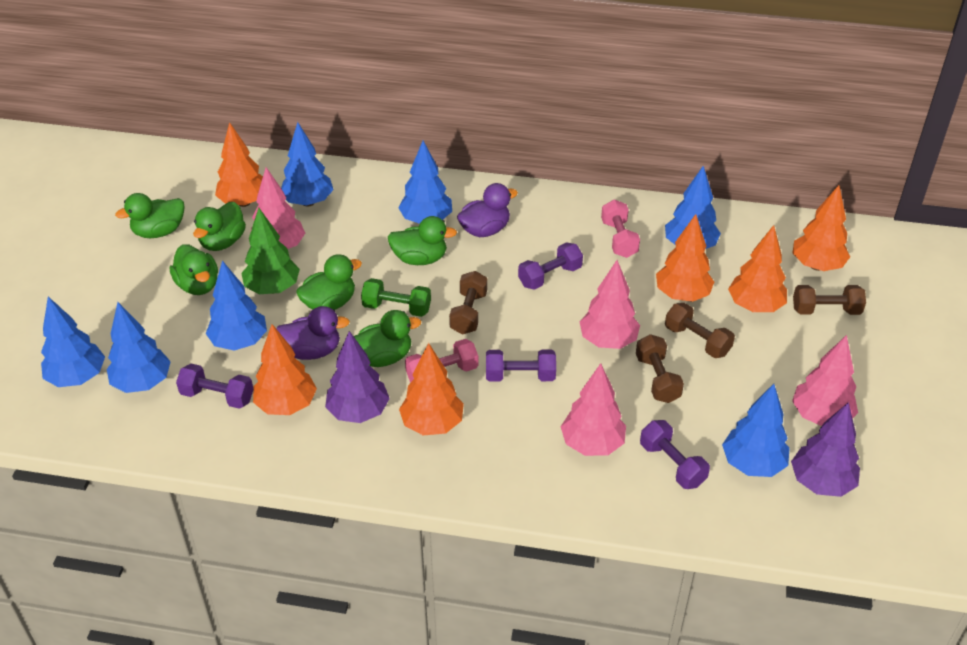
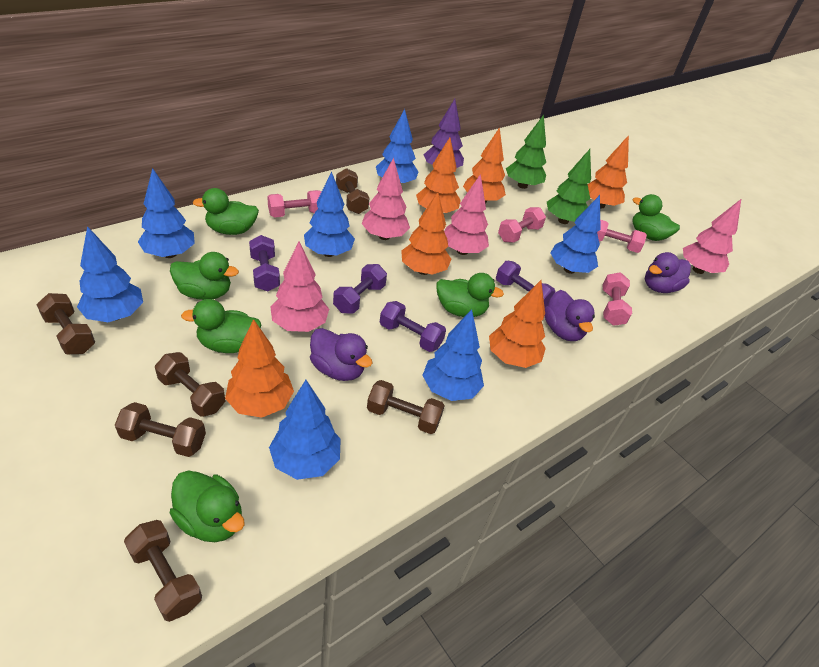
brown dumbbell: [449,271,488,335] [636,334,684,403] [665,303,735,358] [793,285,866,315] = 4 -> [36,293,95,354] [115,402,206,457] [124,520,202,622] [155,352,226,417] [336,168,369,214] [367,380,445,434] = 6
green dumbbell: [361,278,431,317] = 1 -> none = 0
green tree: [241,208,300,294] = 1 -> [506,115,546,189] [547,149,591,224] = 2
pink dumbbell: [405,339,478,383] [601,200,640,258] = 2 -> [267,190,321,218] [498,207,546,243] [597,220,647,253] [603,272,632,326] = 4
purple duck: [276,306,350,360] [457,183,518,237] = 2 -> [310,328,372,381] [545,290,595,341] [645,252,691,293] = 3
purple tree: [325,331,390,423] [791,402,860,497] = 2 -> [424,99,464,168] = 1

